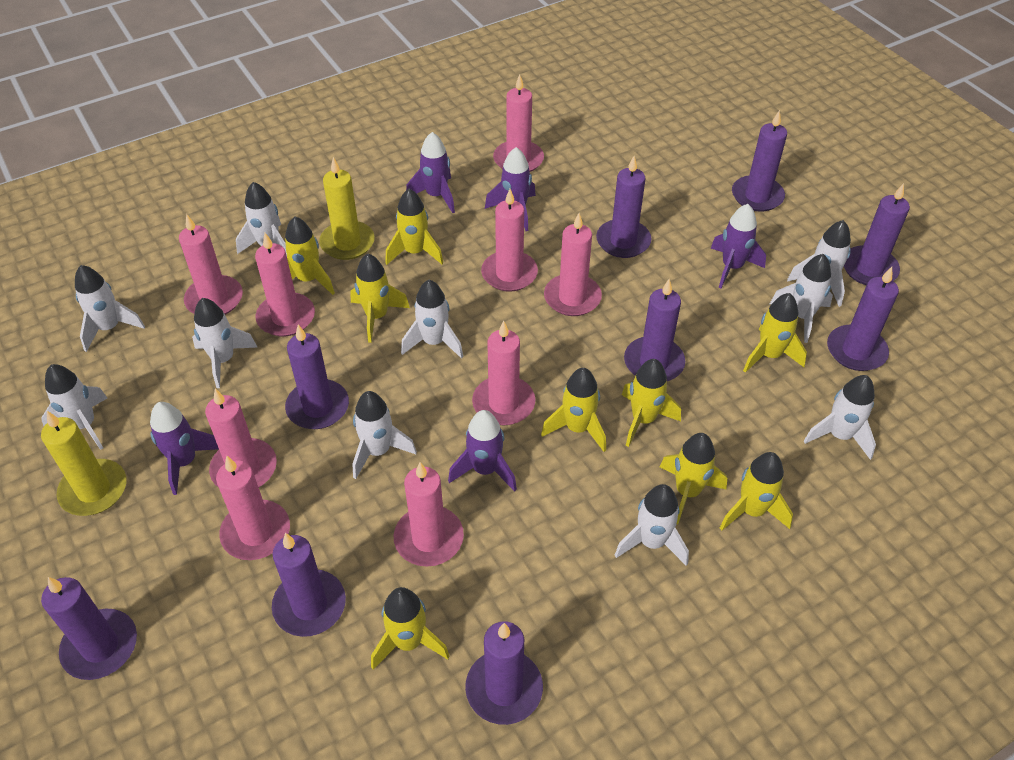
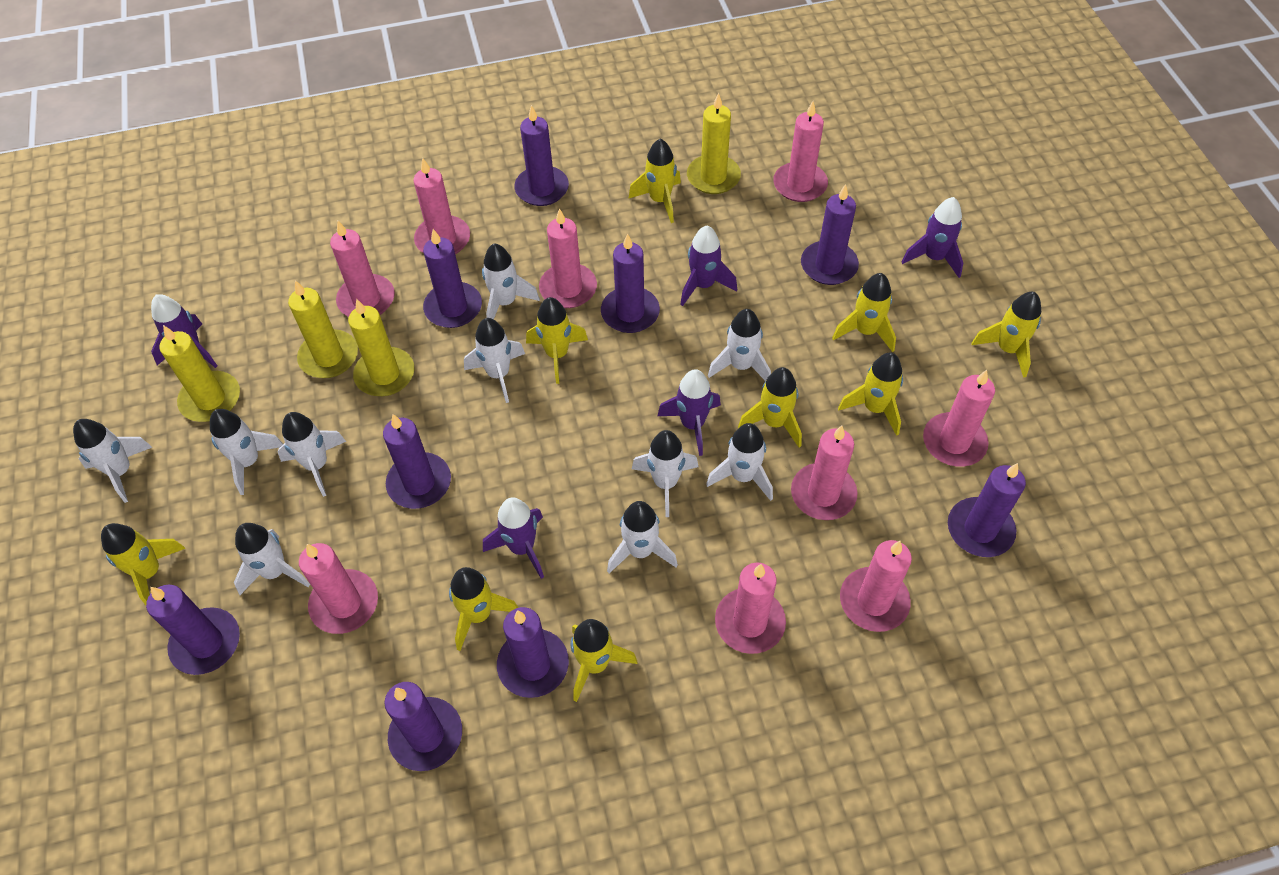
yellow candle: [41,411,126,516] [319,157,375,260] = 2 -> [159,325,240,422] [288,280,358,378] [348,299,414,396] [687,93,741,194] = 4

